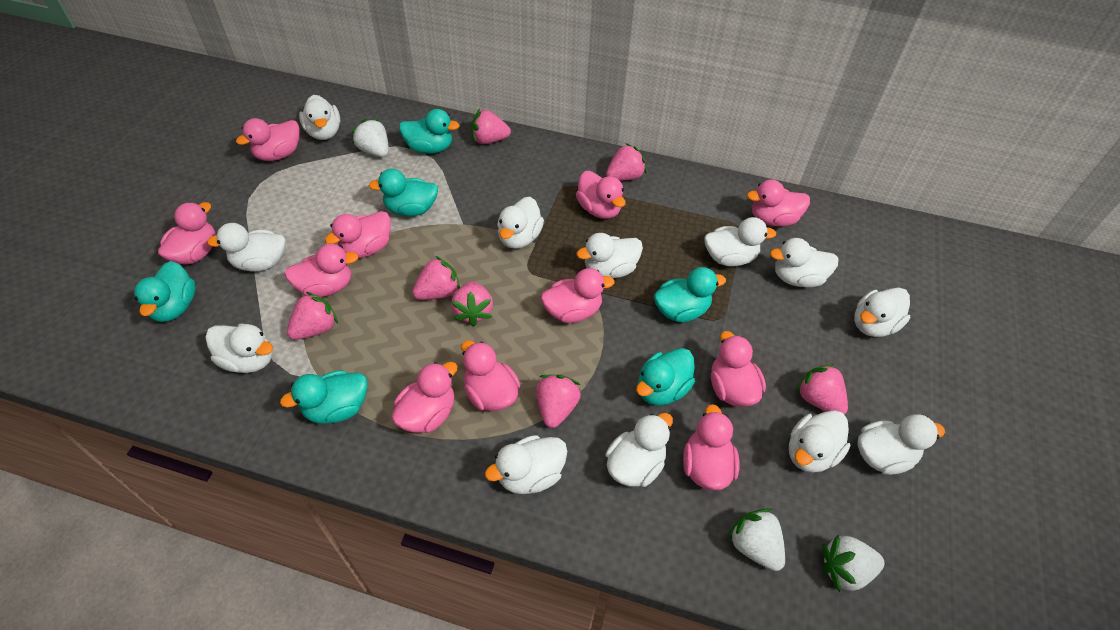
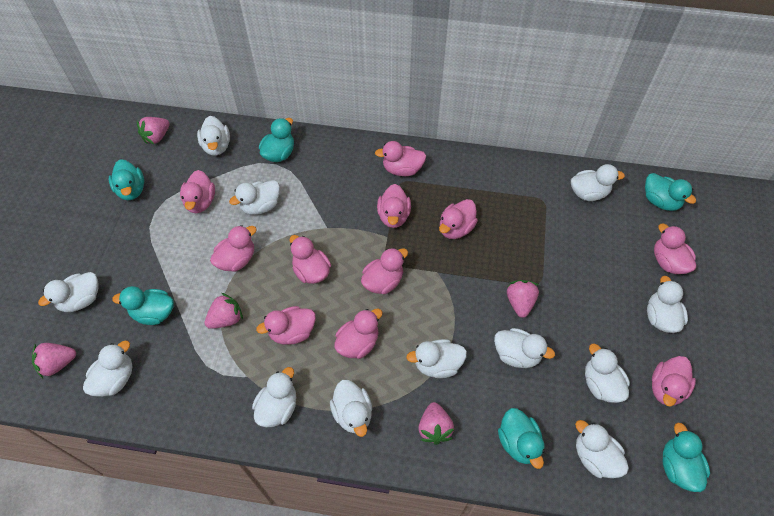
pink strawberry: [287,292,338,340] [412,256,460,300] [451,281,493,326] [471,109,511,144] [536,375,581,428] [606,143,647,181] [796,364,848,414] = 7 -> [32,343,76,378] [137,117,170,145] [205,293,243,329] [418,402,454,445] [507,280,539,318] = 5
white strawberry: [351,119,389,157] [727,508,785,571] [822,535,885,593] = 3 -> none = 0

